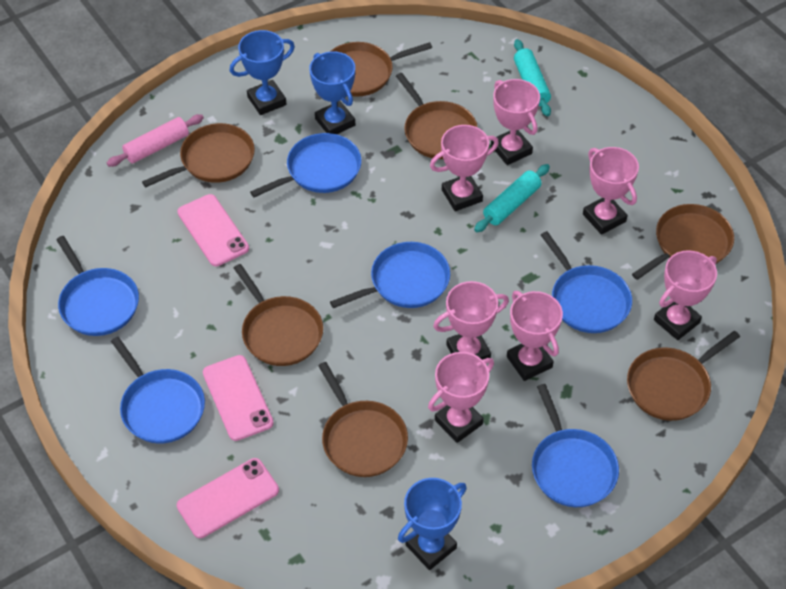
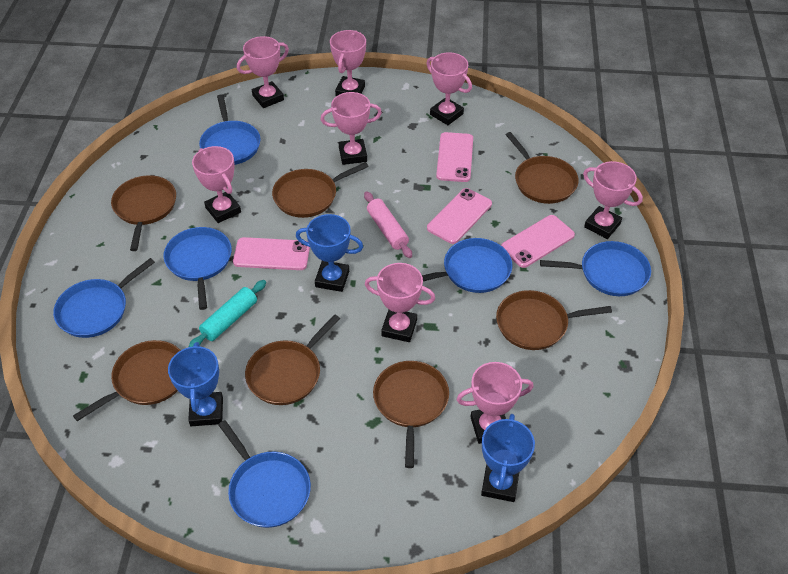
pink phone: [177,194,249,266] [177,458,279,538] [203,355,274,441] = 3 -> [233,237,310,270] [427,188,492,244] [436,132,473,182] [501,215,575,268] = 4
pink trophy: [428,352,494,443] [430,125,499,211] [433,281,509,360] [491,79,540,165] [507,291,563,381] [583,147,639,235] [654,250,717,340] = 7 -> [192,146,241,223] [237,36,289,108] [320,92,382,165] [330,30,366,96] [365,263,435,342] [426,52,472,125] [456,362,534,444] [583,161,643,239] = 8
turquoise rolling pin: [474,164,550,232] [514,39,551,117] = 2 -> [189,280,266,347] = 1

